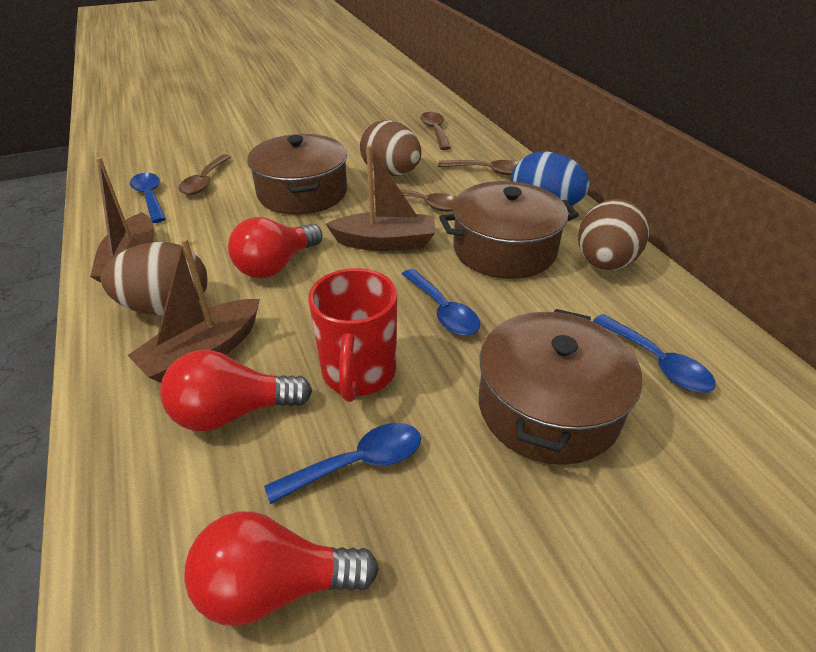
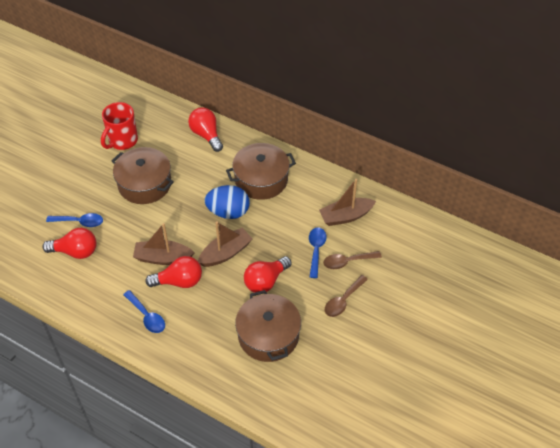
blue spoon: [130,173,166,223] [264,423,421,504] [402,269,480,336] [593,314,716,392] = 4 -> [46,213,103,227] [123,290,165,333] [309,227,327,278] = 3
brown egg: [101,242,207,315] [360,120,421,176] [578,199,649,270] = 3 -> none = 0
brown spoon: [178,154,231,195] [373,189,456,212] [420,112,451,150] [438,160,518,176] = 4 -> [323,251,382,269] [325,275,368,317] = 2
red light bulb: [160,350,312,431] [184,511,379,626] [228,217,323,279] = 3 -> [42,228,96,259] [145,256,202,288] [188,108,223,152] [244,256,292,293] = 4

